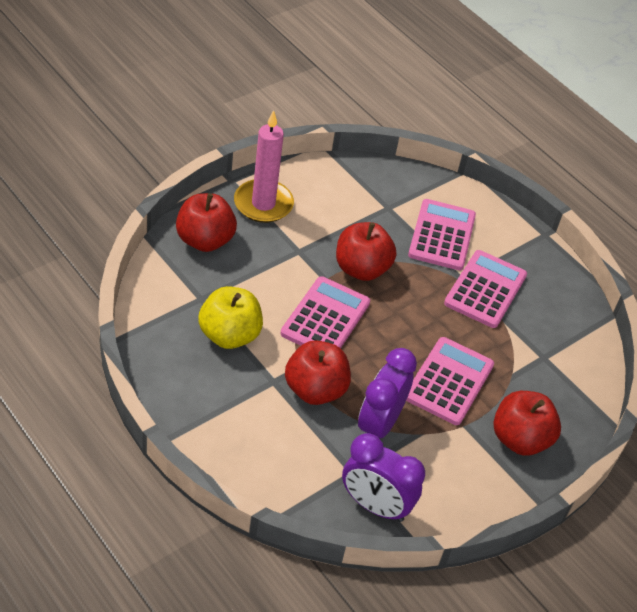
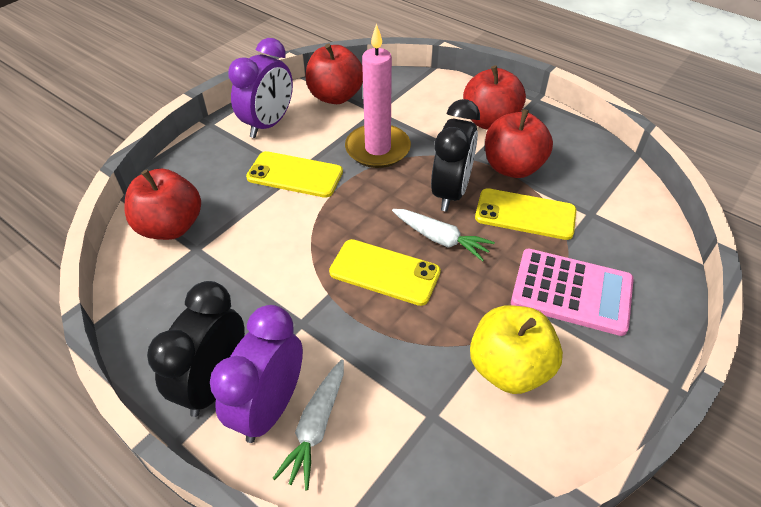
black clock: none = 0 -> [147,281,245,417] [431,99,480,211] = 2
pink calculator: [280,276,370,348] [406,337,494,425] [408,199,476,270] [444,250,527,328] = 4 -> [511,249,634,336] = 1
white carrot: none = 0 -> [272,359,344,490] [392,209,495,262] = 2
yellow phone: none = 0 -> [246,151,343,198] [329,239,441,306] [475,188,576,240] = 3

